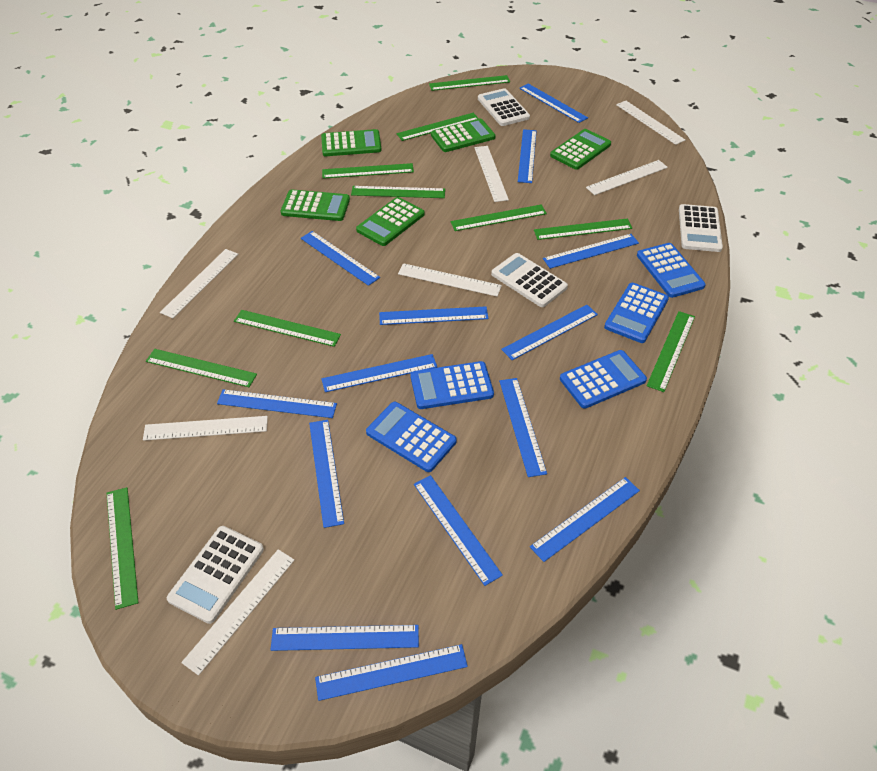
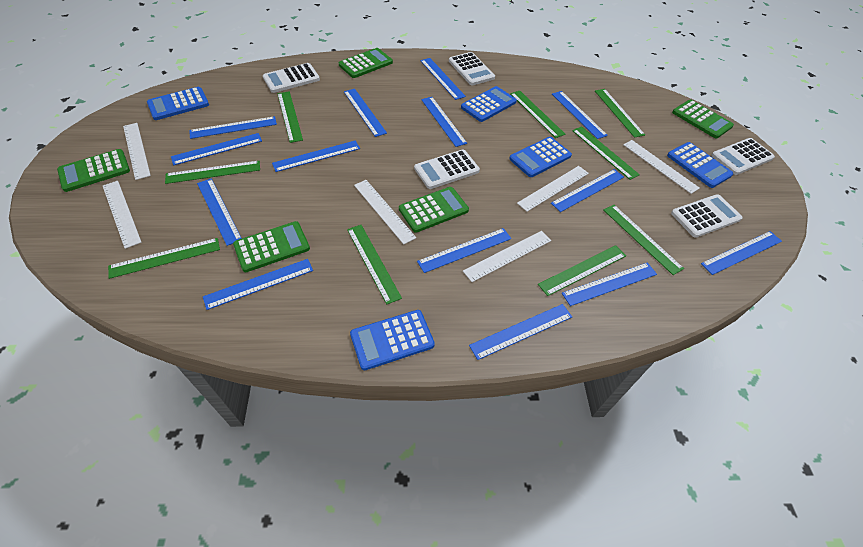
green ruler: [107,487,139,610] [146,349,257,387] [234,310,341,347] [322,163,414,179] [351,186,445,198] [397,113,479,141] [429,75,510,91] [451,205,547,231] [534,219,632,240] [647,311,695,392] = 10 -> [108,238,220,279] [165,161,260,184] [277,91,303,143] [347,225,402,304] [510,91,566,138] [538,245,626,296] [572,126,640,180] [595,89,645,138] [603,205,684,275] = 9
white calculator: [167,526,264,624] [478,88,530,126] [491,253,568,307] [679,204,723,252] = 4 -> [263,63,320,93] [414,149,480,189] [449,52,495,85] [671,194,743,238] [711,138,775,175] = 5
white ruler: [143,416,268,441] [160,249,238,318] [181,549,295,675] [398,263,502,297] [474,146,509,202] [586,160,668,195] [616,101,685,145] = 7 -> [103,181,142,249] [123,123,151,180] [354,180,416,244] [463,231,551,282] [517,166,589,212] [623,140,700,194] = 6

